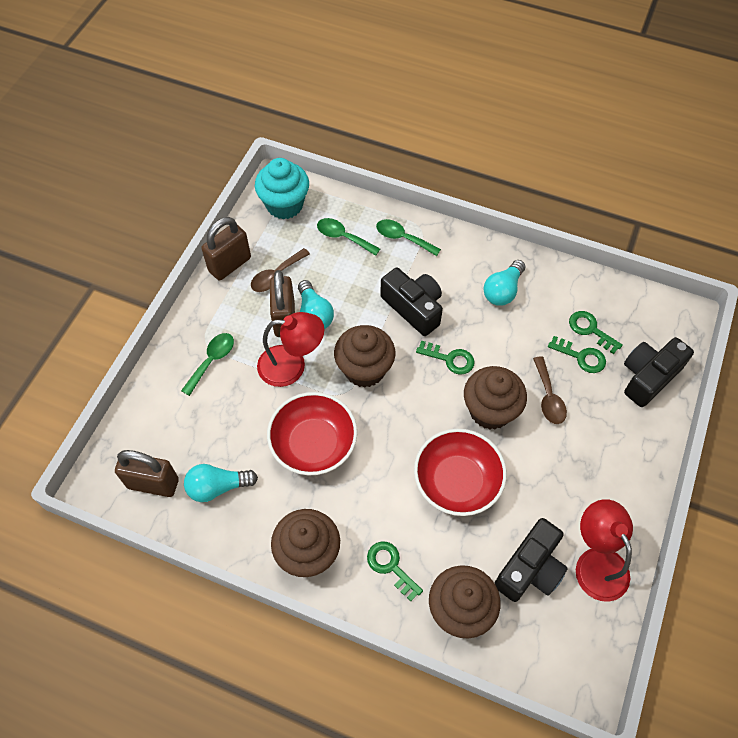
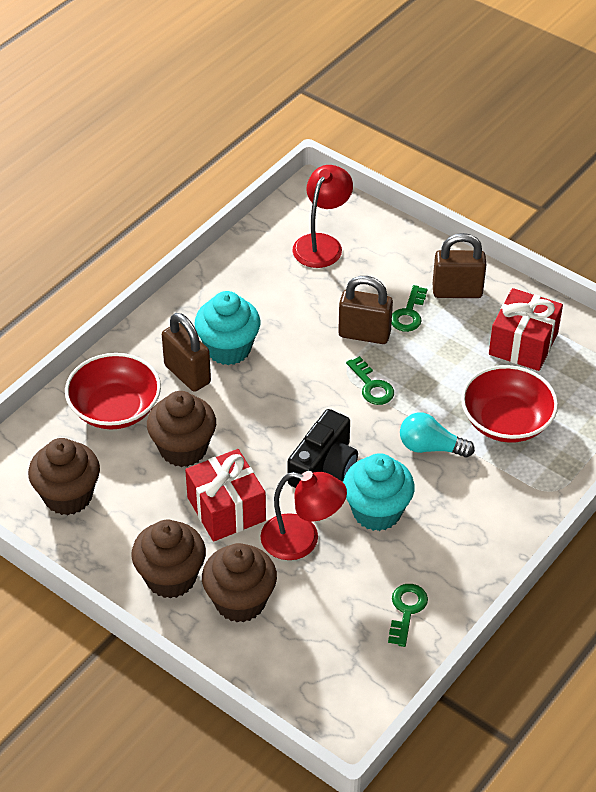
black camera: [380,268,443,336] [495,518,568,602] [624,337,694,407] = 3 -> [288,409,358,488] = 1
brown spoon: [251,248,310,292] [533,356,567,424] = 2 -> none = 0
green key: [367,541,423,601] [416,341,475,374] [548,336,606,373] [569,311,623,354] = 4 -> [346,356,394,405] [388,584,428,647] [392,285,427,332] = 3
green spoon: [181,333,234,396] [317,218,380,256] [376,219,441,256] = 3 -> none = 0
red gift: none = 0 -> [185,449,266,542] [489,288,563,371] = 2
turquoise cupcake: [255,158,309,219] = 1 -> [194,291,261,365] [343,453,415,531] = 2
turquoise light bulb: [184,464,258,502] [298,280,334,329] [483,260,526,306] = 3 -> [400,412,475,457] = 1

